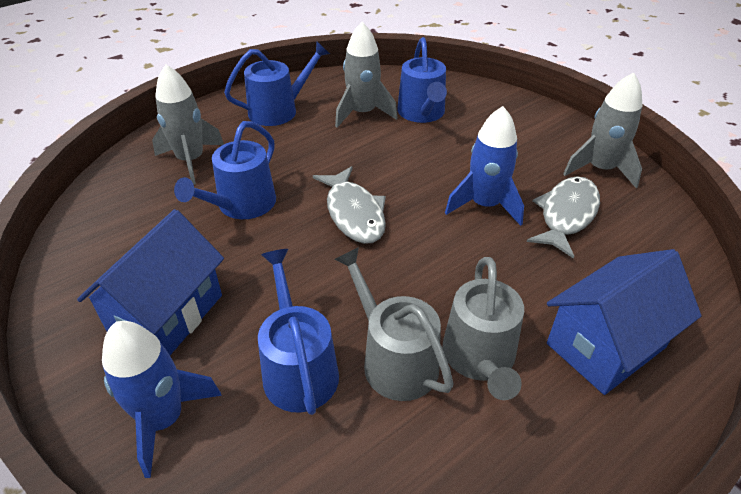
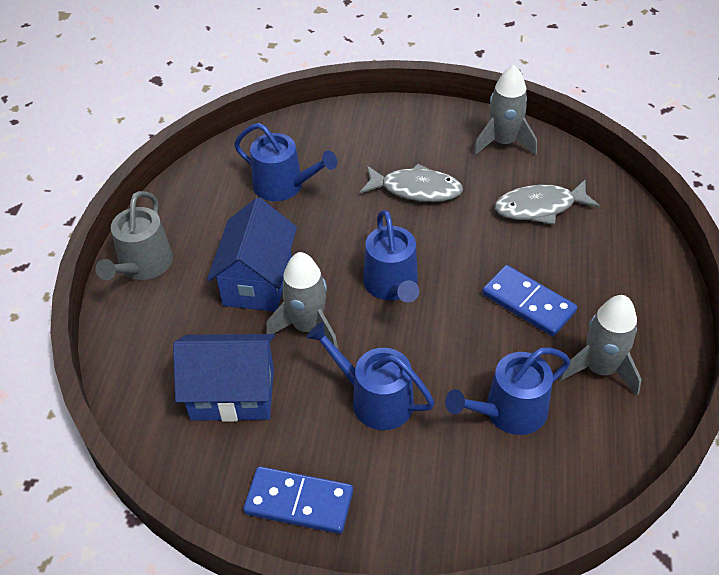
blue domino: none = 0 -> [243,466,353,534] [482,265,577,336] = 2
blue rocket: [102,321,222,478] [445,106,524,226] = 2 -> none = 0
grey watering can: [334,247,454,401] [442,257,524,400] = 2 -> [95,191,173,280] = 1

